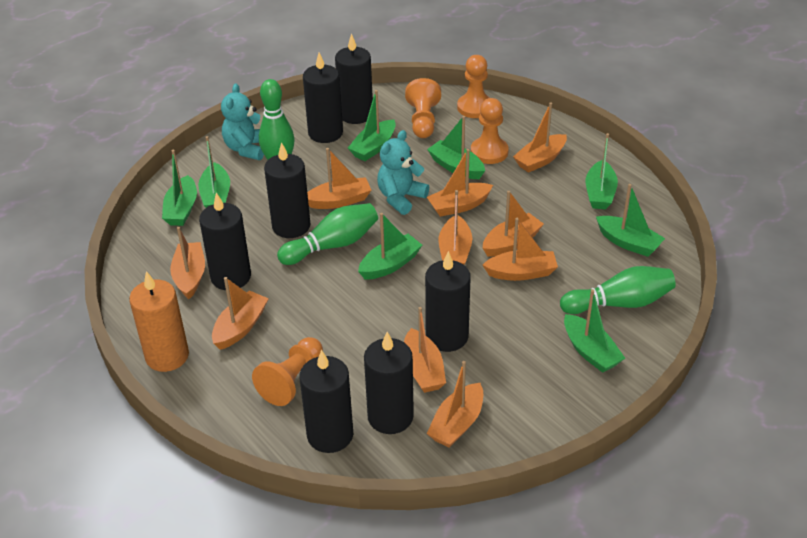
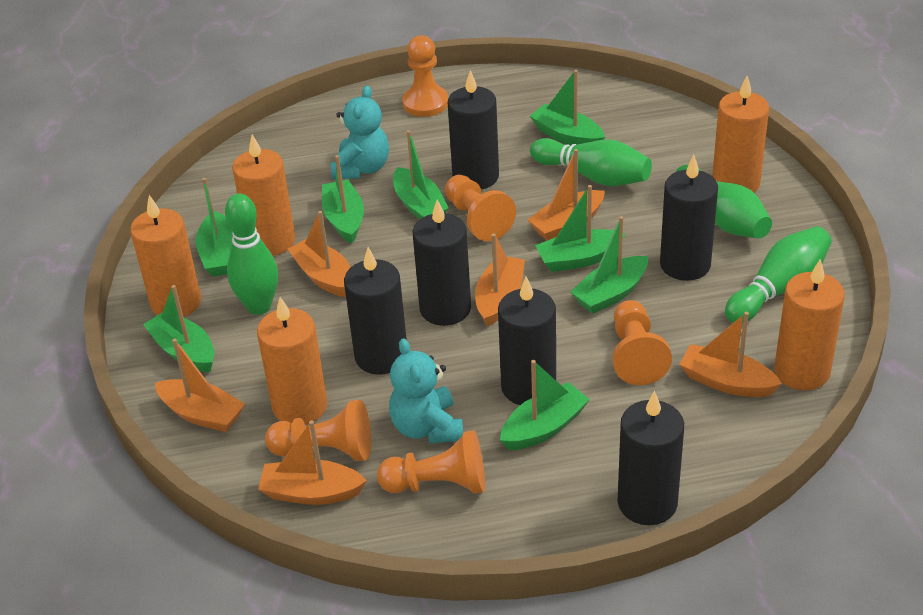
black candle: [199,193,251,290] [264,142,310,238] [299,350,353,453] [303,52,343,143] [335,33,373,124] [364,332,414,434] [425,251,471,352] = 7 -> [344,247,407,375] [413,200,471,326] [448,70,499,190] [498,277,556,405] [618,391,684,525] [660,155,718,281] = 6
green bowling pin: [259,79,295,160] [277,203,378,265] [560,266,676,314] = 3 -> [225,193,278,315] [530,138,652,186] [676,165,772,239] [725,226,832,323] = 4
orange boat: [170,227,205,299] [212,277,269,350] [307,148,371,209] [404,307,446,393] [427,149,493,217] [427,361,483,448] [439,190,472,265] [483,191,544,257] [483,218,558,281] [513,102,567,173] = 10 -> [155,339,245,432] [258,420,367,505] [288,211,351,297] [475,234,525,326] [528,149,605,241] [679,312,782,397] = 6
orange candle: [129,271,189,372] = 1 -> [130,195,201,317] [232,135,295,256] [257,297,327,425] [712,76,769,193] [774,259,845,390] = 5
orange pawn: [252,337,323,406] [405,78,441,138] [457,55,490,118] [471,98,509,164] = 4 -> [265,400,371,461] [377,430,485,494] [402,35,448,117] [445,175,516,241] [612,300,672,385] = 5

